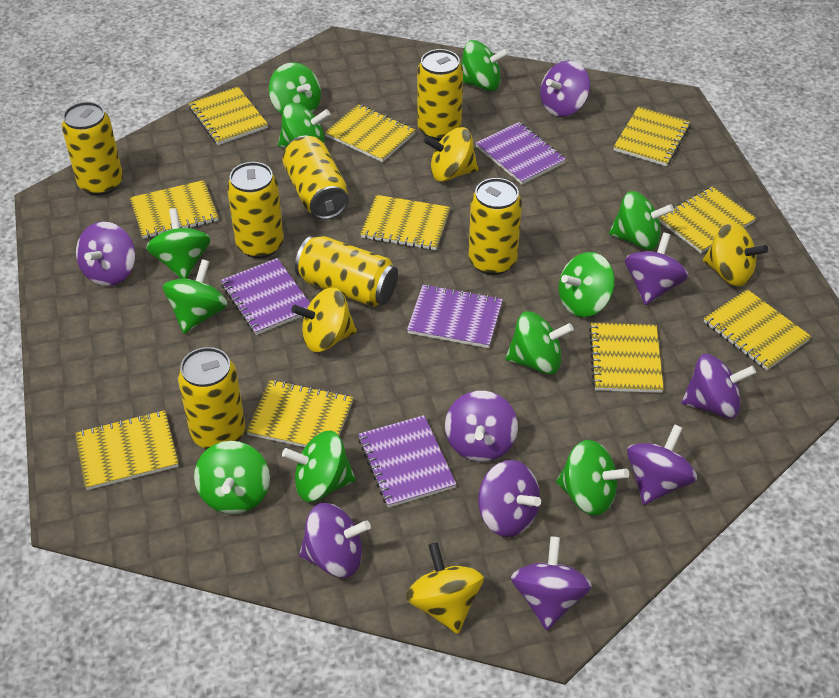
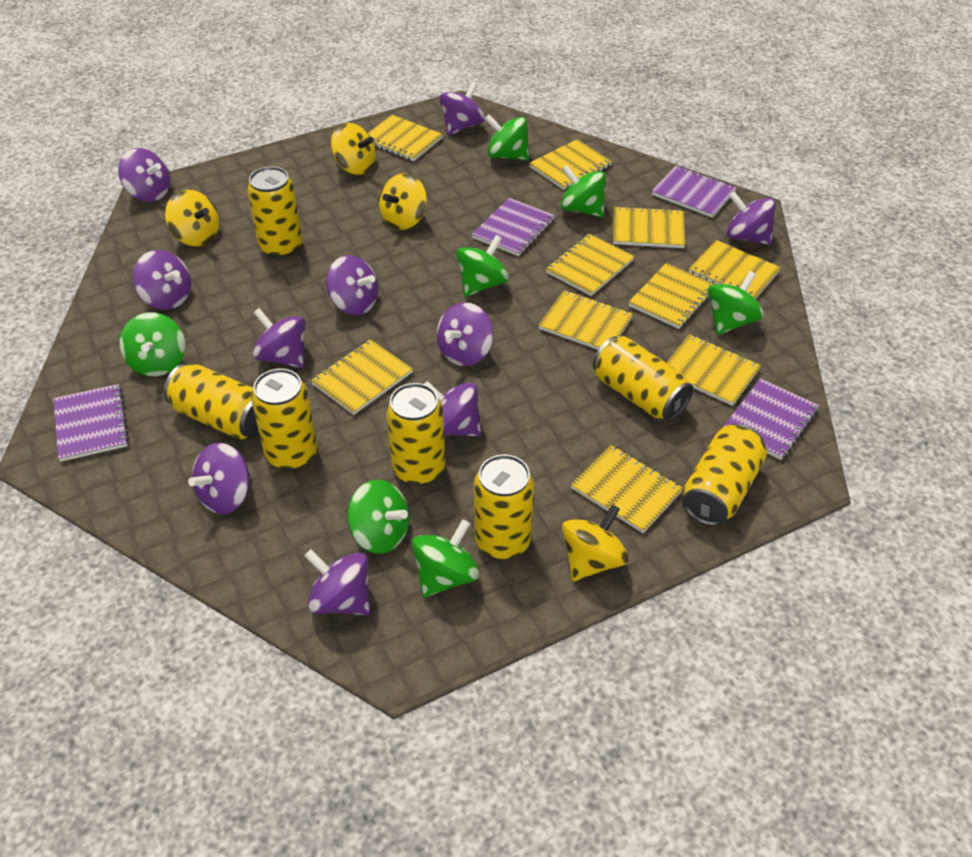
green spinning top: [146,208,211,279] [163,259,228,334] [194,441,270,514] [269,63,321,114] [278,103,330,148] [282,431,356,502] [461,40,509,91] [506,311,574,374] [556,440,629,516] [559,252,615,317] [609,191,674,250] = 11 -> [119,312,185,376] [348,480,409,554] [412,519,479,598] [456,235,509,297] [485,114,529,160] [561,165,606,217] [708,271,764,335] = 7
purple spinning top: [76,222,135,286] [299,503,371,578] [445,391,518,462] [478,460,541,537] [511,536,592,630] [540,61,590,117] [625,233,689,305] [627,424,697,505] [681,354,756,419] = 9 -> [118,148,170,202] [133,250,191,310] [188,443,250,514] [253,308,305,368] [305,550,371,615] [326,255,378,315] [424,381,481,436] [437,302,493,366] [439,82,485,135] [727,192,776,245] = 10

